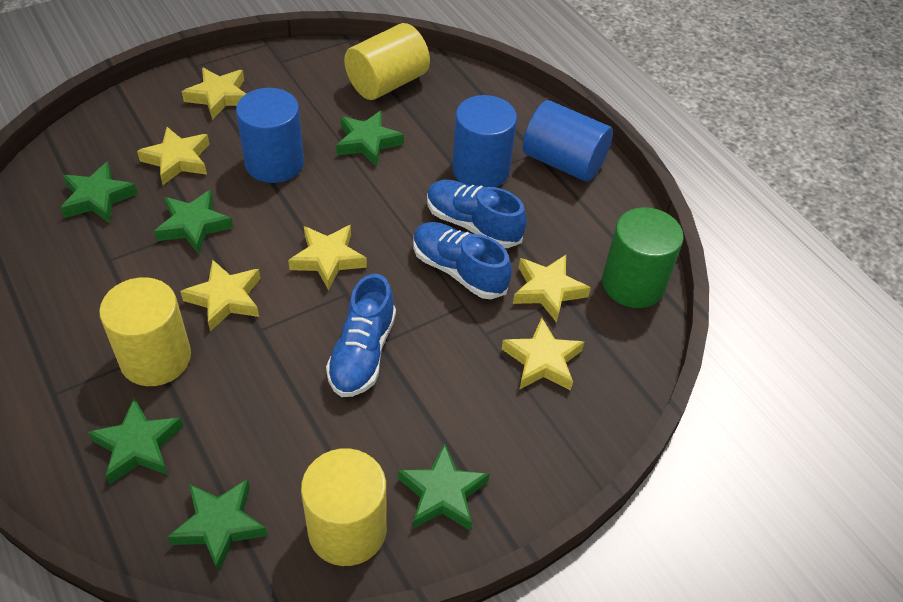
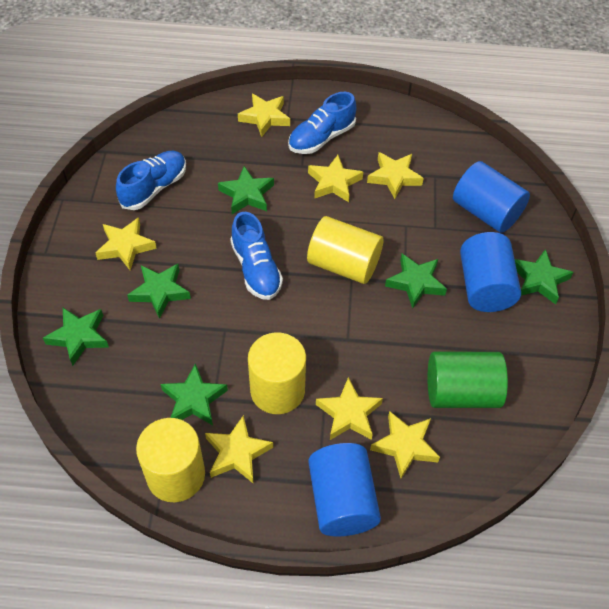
yellow star: [137,127,210,185] [180,259,260,331] [182,68,246,120] [288,225,367,290] [502,318,584,391] [513,255,591,323] = 6 -> [96,217,157,271] [205,415,273,483] [238,94,290,137] [308,155,363,202] [316,377,383,440] [367,152,424,199] [370,411,440,478] = 7

